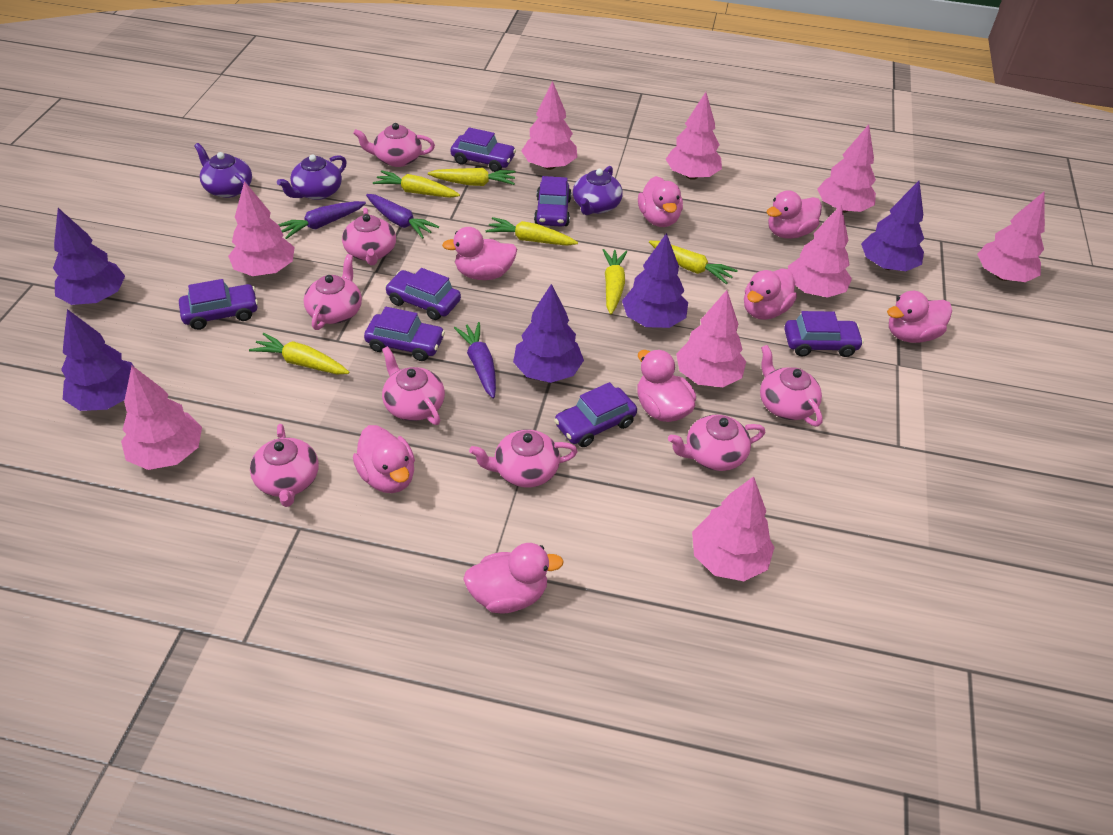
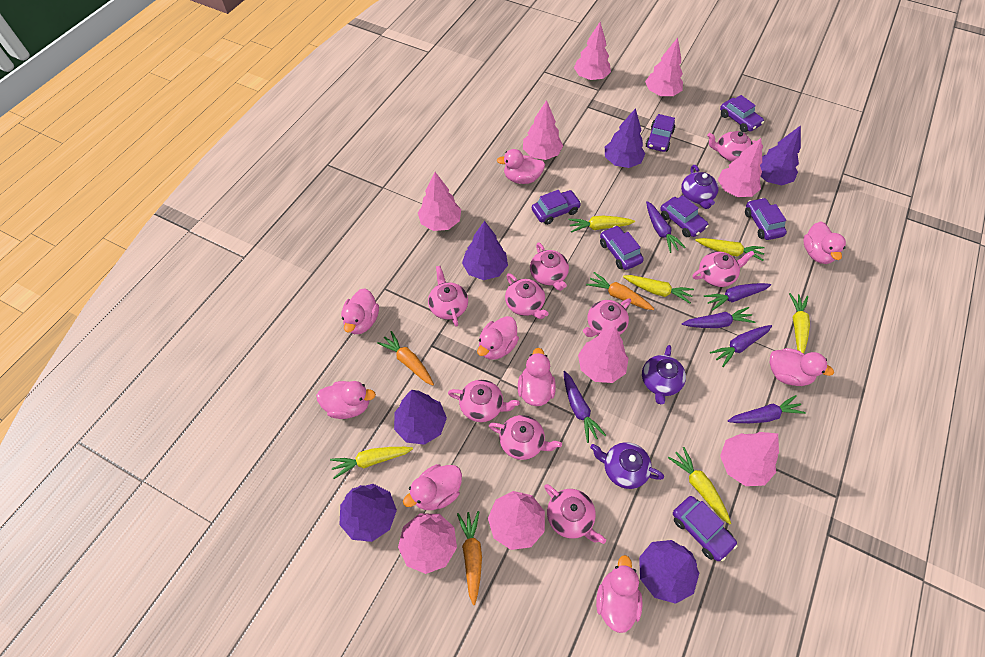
orange carrot: none = 0 -> [377,331,434,386] [457,511,482,605] [586,272,654,310] = 3
pink duck: [353,425,415,493] [442,227,517,280] [463,543,564,614] [637,350,696,422] [638,176,683,227] [744,268,797,320] [767,190,822,239] [887,291,952,343] = 8 -> [316,381,376,419] [341,288,379,334] [403,464,462,510] [477,316,519,360] [497,149,545,184] [518,348,556,406] [596,555,642,633] [770,348,834,386] [803,221,846,264] = 9
pink teapot: [250,424,319,507] [304,254,362,330] [342,208,396,265] [353,123,435,167] [382,346,445,425] [469,429,578,488] [668,414,765,471] [760,345,823,427] = 8 -> [428,266,468,327] [448,380,520,422] [489,415,562,460] [505,273,549,319] [530,242,569,291] [544,484,606,544] [583,299,631,337] [693,251,754,287] [707,131,763,162] = 9
purple carrot: [278,201,366,239] [366,194,439,239] [454,322,496,398] = 3 -> [564,371,606,443] [646,201,686,253] [682,307,755,328] [704,283,771,311] [710,325,772,367] [728,395,806,423] = 6
purple tree: [53,208,125,305] [61,309,134,411] [513,284,584,383] [622,233,688,328] [861,181,924,271] = 5 -> [339,484,397,542] [394,390,447,445] [462,221,508,280] [605,108,645,168] [639,540,699,604] [760,125,801,185] = 6

